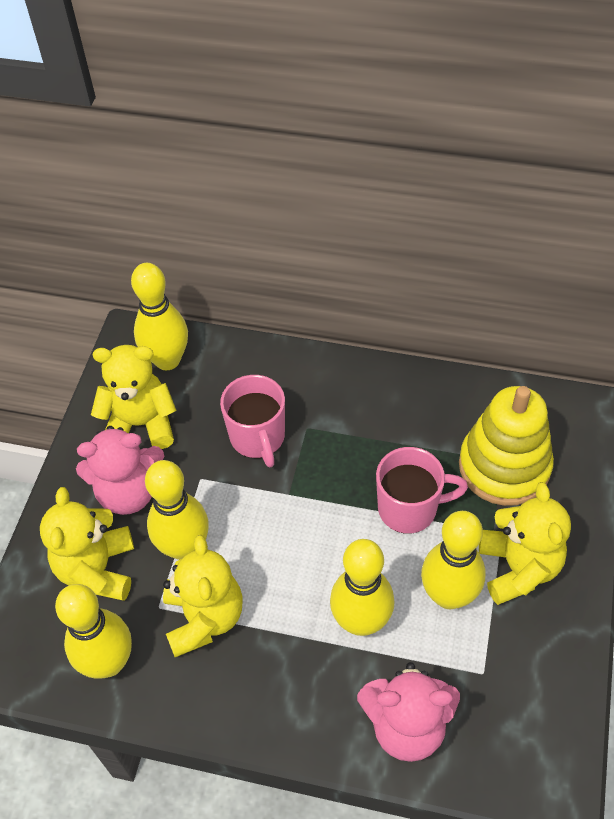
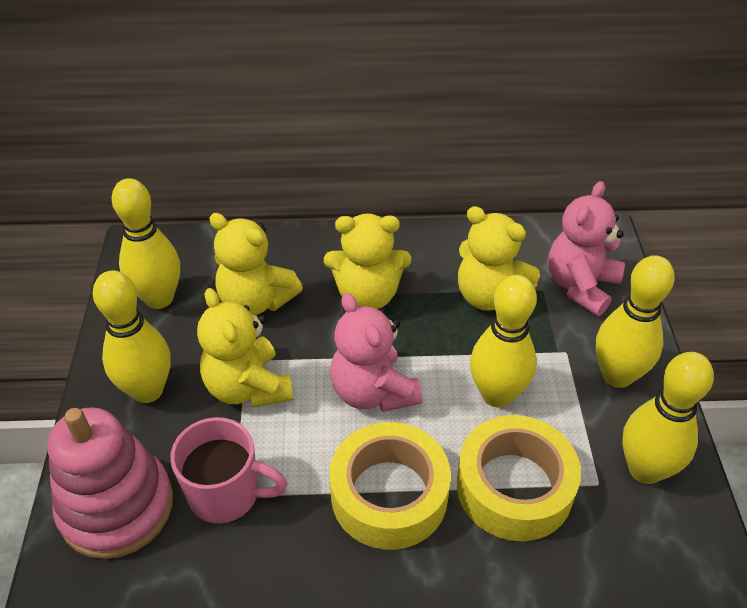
pink mug: [220,375,285,467] [376,447,468,534] = 2 -> [170,417,288,524] = 1
pink stacking toy: none = 0 -> [47,407,173,559] = 1
yellow stacking toy: [459,386,554,506] = 1 -> none = 0
yellow tape: none = 0 -> [330,422,451,550] [457,415,581,541] = 2

